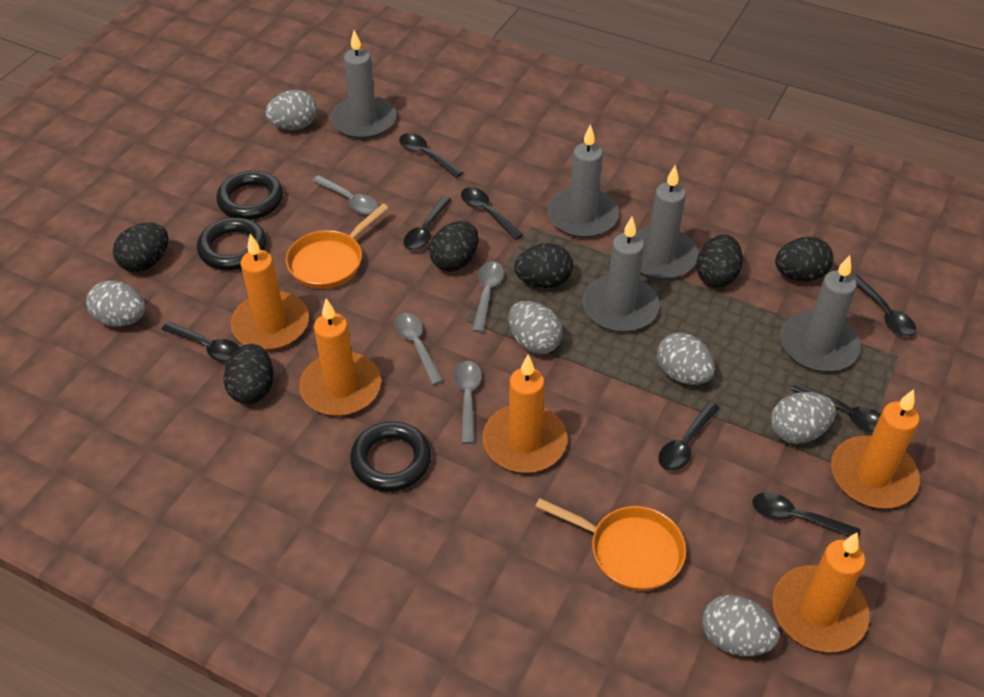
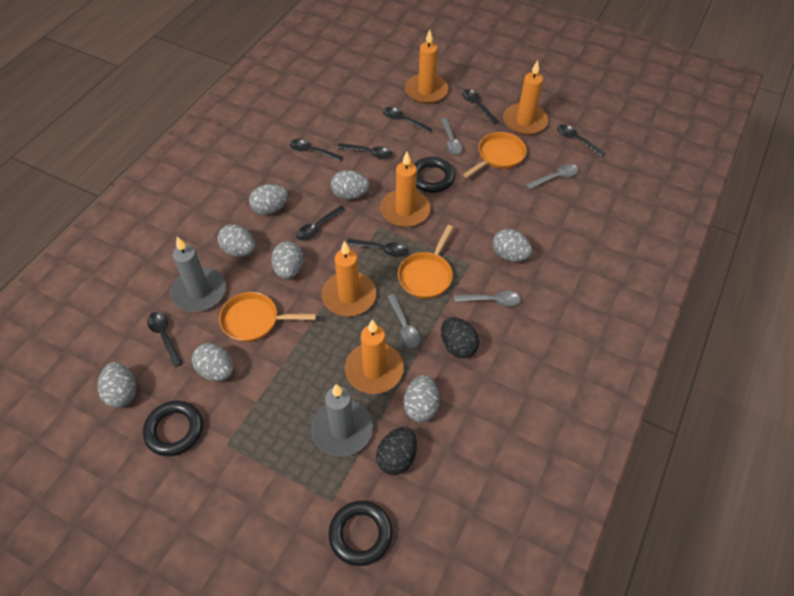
black egg: [113,223,168,272] [223,344,273,404] [429,221,479,271] [514,243,573,288] [696,235,743,287] [775,237,833,281] = 6 -> [376,427,417,475] [441,317,479,358] = 2
grey candle: [331,30,396,139] [547,124,619,238] [582,217,659,332] [636,165,698,280] [780,255,861,372] = 5 -> [171,236,226,312] [311,384,373,457] = 2
grey egg: [86,280,145,327] [265,90,317,130] [509,301,563,354] [657,332,715,385] [702,595,779,656] [771,392,836,444] = 6 -> [98,362,136,408] [192,343,233,381] [217,224,255,257] [249,184,288,215] [271,241,303,279] [331,170,370,200] [404,375,440,422] [492,229,532,262] = 8
orange pan: [286,204,389,289] [535,498,686,591] = 2 -> [219,292,316,342] [398,225,453,299] [463,132,527,178] = 3

